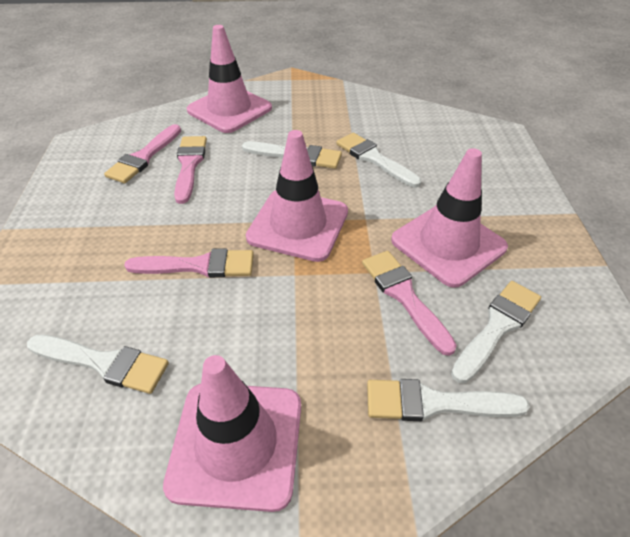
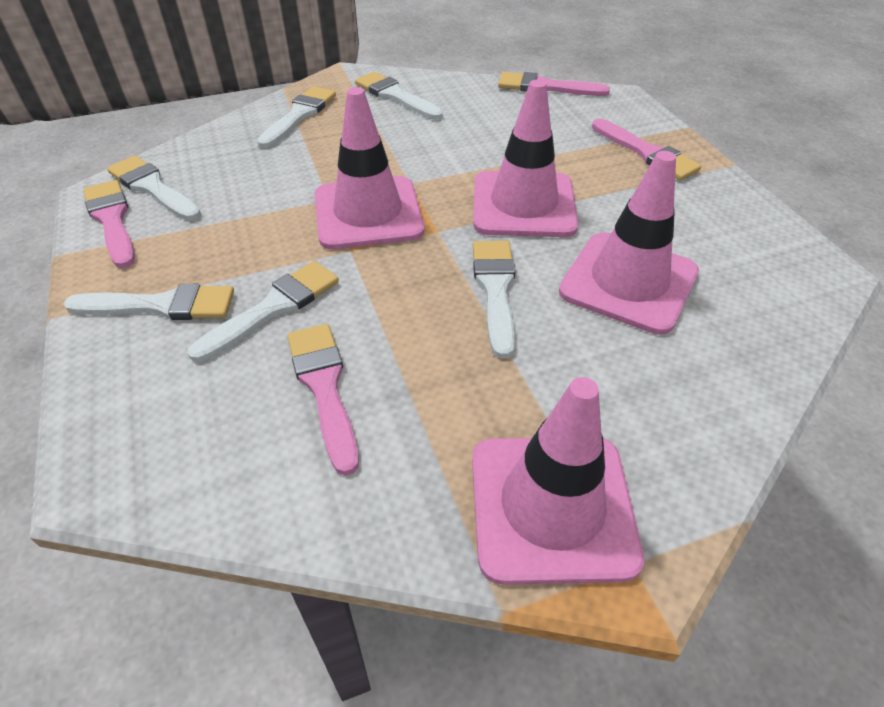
white brush: [27,335,169,394] [242,141,342,169] [336,133,421,187] [367,379,530,421] [451,281,541,383] = 5 -> [64,284,234,320] [107,155,201,221] [187,261,339,362] [257,86,336,148] [355,72,443,120] [473,241,516,358] = 6

